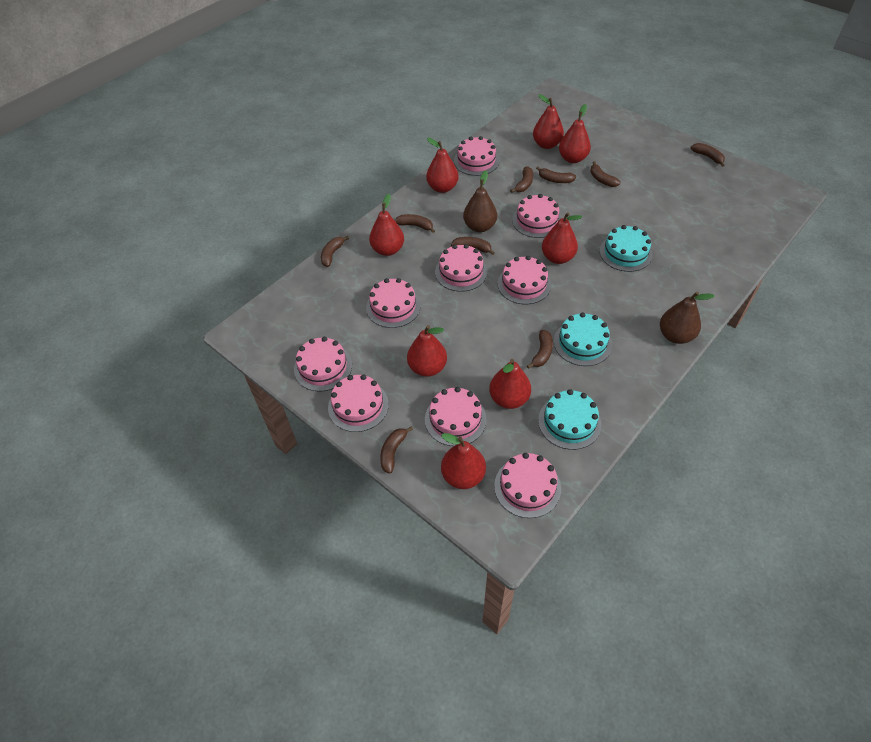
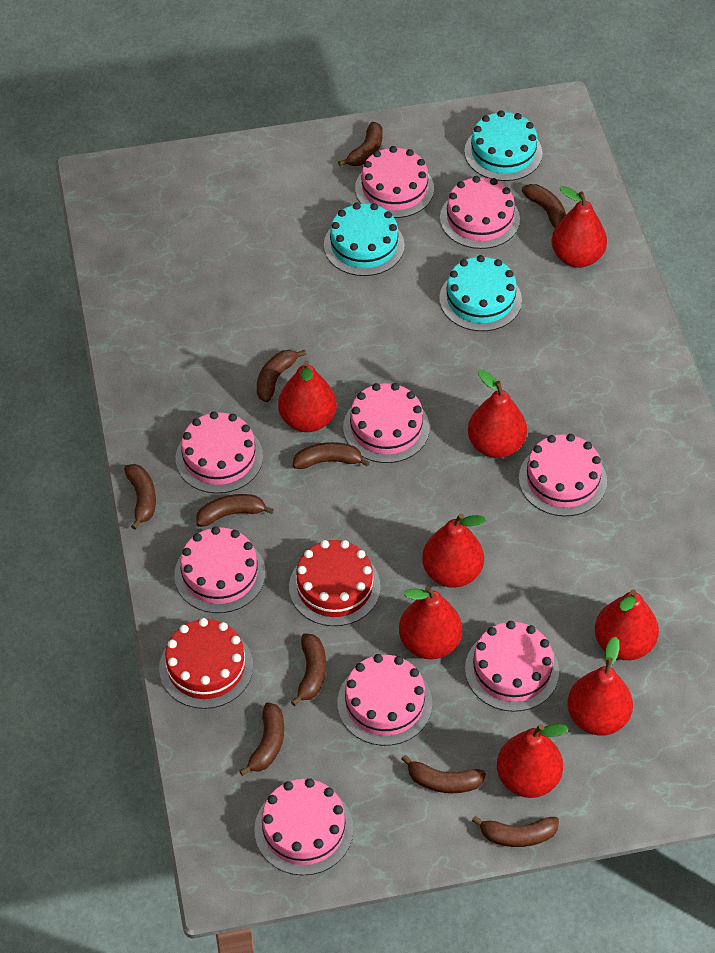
brown banana: [321,236,349,267] [380,427,413,474] [395,214,435,233] [451,237,495,255] [510,166,533,193] [527,330,553,369] [536,166,576,183] [590,161,621,187] [691,143,725,167] = 9 -> [124,464,156,530] [196,494,274,527] [239,702,284,776] [257,350,306,402] [291,633,326,706] [293,442,370,469] [338,122,383,166] [402,755,486,793] [472,816,559,847] [522,184,566,230] = 10
brown pear: [463,171,497,232] [660,292,714,344] = 2 -> none = 0
red cake: none = 0 -> [159,618,253,709] [289,540,381,626] = 2

